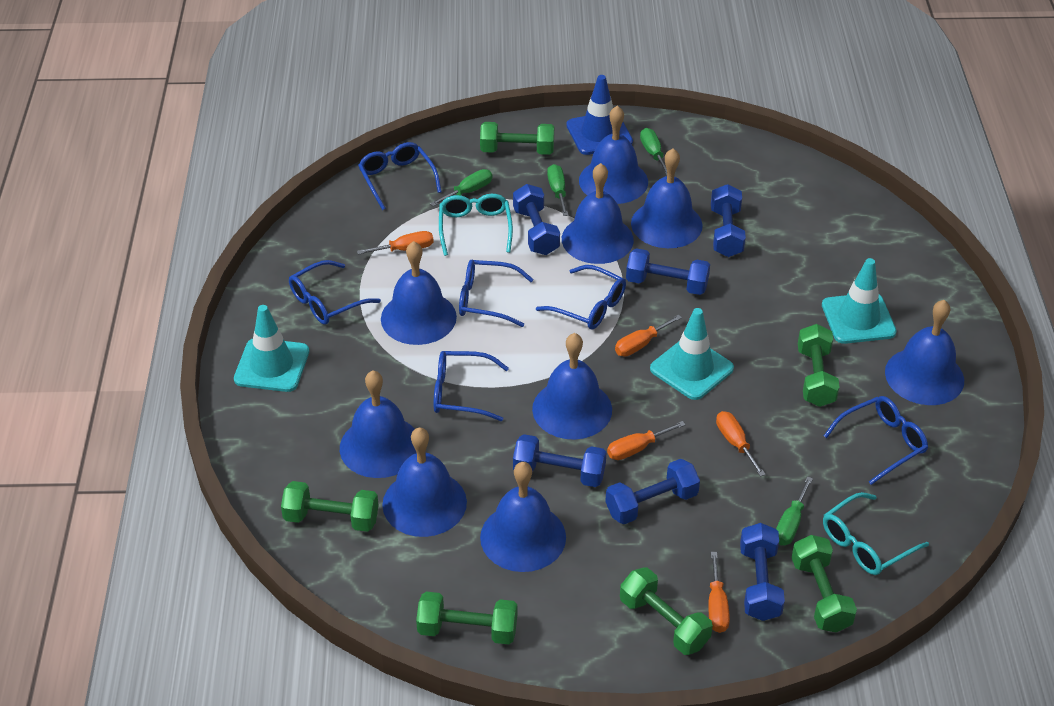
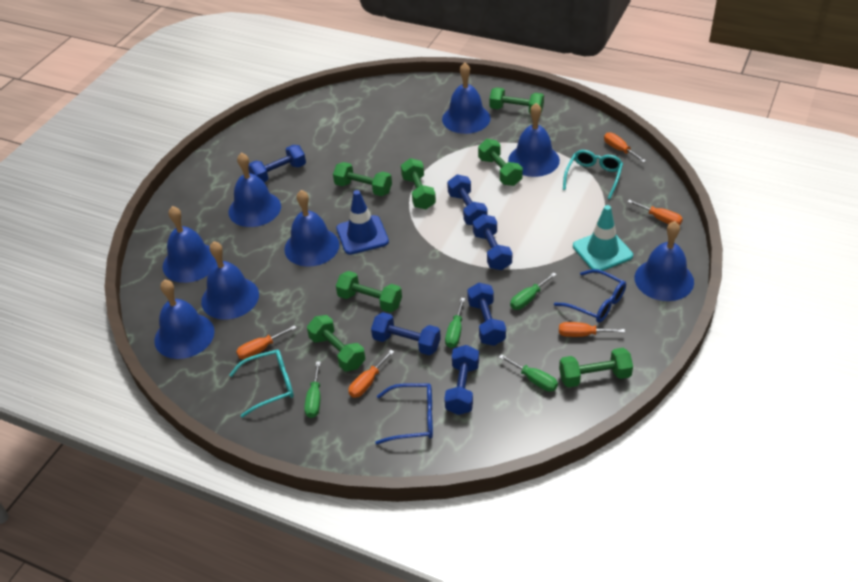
blue bell: [340,370,417,478] [381,241,457,345] [382,427,467,537] [480,462,566,572] [532,333,612,440] [562,163,634,264] [579,106,648,204] [631,148,703,248] [885,300,964,405] = 9 -> [154,279,214,359] [163,206,217,283] [201,241,259,320] [229,153,281,227] [284,190,340,267] [442,63,491,134] [508,103,560,177] [635,221,694,301] = 8
blue glasses: [289,260,381,325] [358,142,442,210] [434,351,509,421] [459,260,534,327] [536,265,626,329] [824,396,928,485] = 6 -> [375,383,433,445] [554,269,626,323] = 2
green dumbbell: [281,481,379,532] [416,592,517,645] [480,122,554,155] [620,567,713,655] [791,535,857,632] [798,324,839,407] = 6 -> [307,315,365,371] [333,162,392,196] [336,271,402,312] [401,158,436,209] [478,139,523,186] [489,87,544,114] [559,348,633,387] = 7
turquoise traffic cone: [234,305,309,392] [650,308,734,400] [822,258,897,344] = 3 -> [573,205,633,271] = 1

